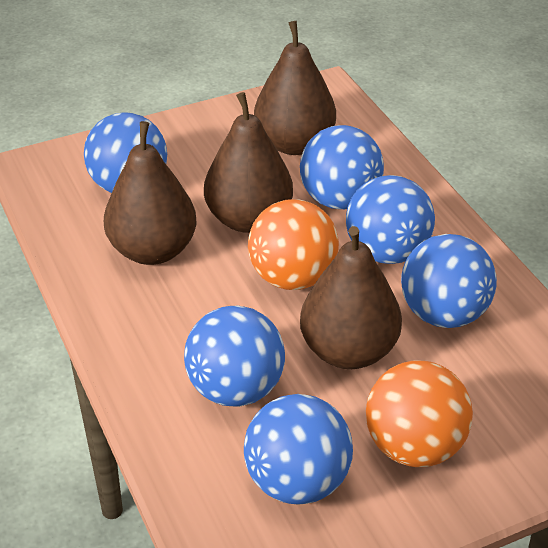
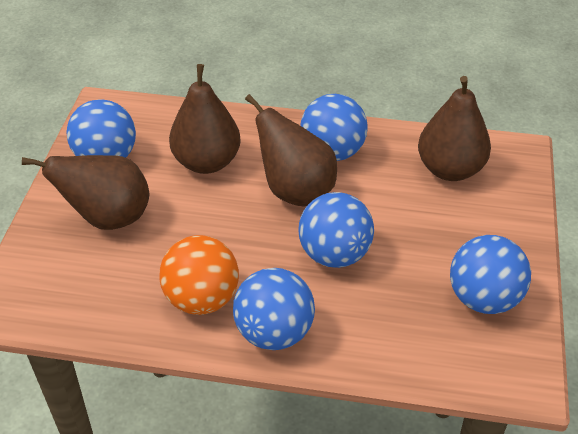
blue ball: [84,112,167,193] [184,306,285,407] [244,394,353,505] [300,125,384,209] [346,175,435,264] [401,234,497,328] = 6 -> [66,99,136,158] [233,268,315,350] [298,192,374,268] [300,94,368,161] [450,235,531,314] = 5
orange ball: [248,199,339,290] [366,360,473,467] = 2 -> [159,235,239,315] = 1

